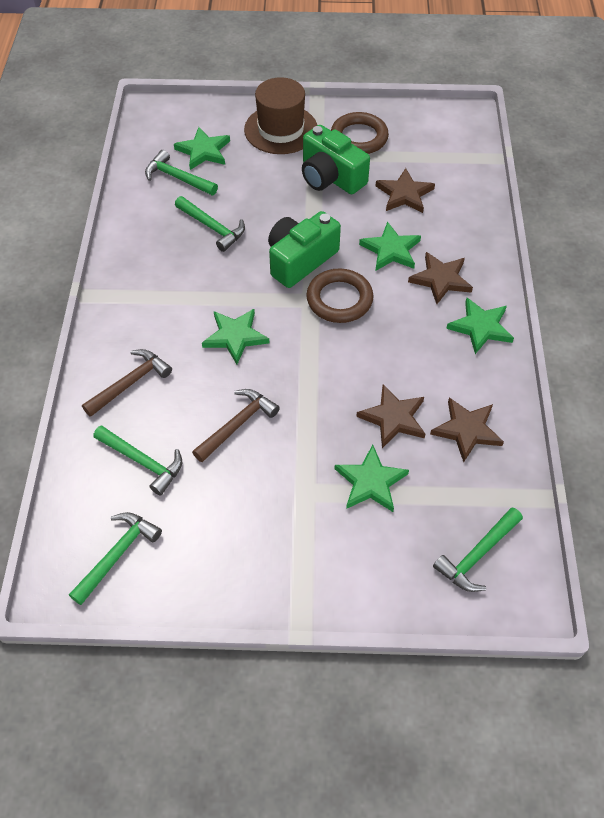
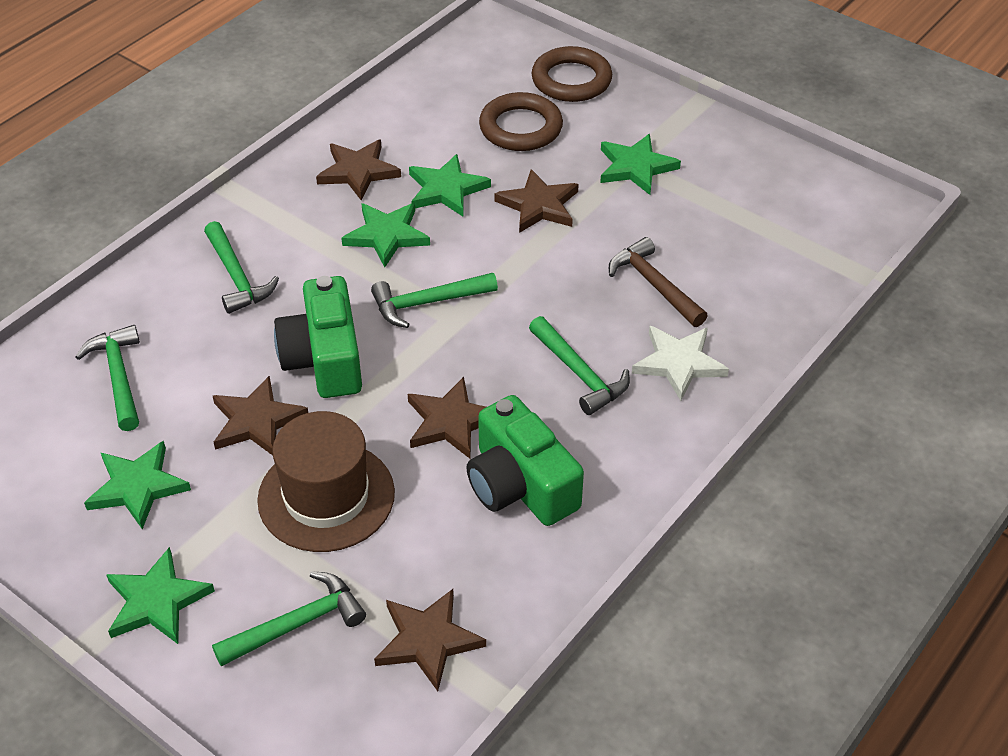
brown hammer: [82,349,172,417] [192,389,280,462] = 2 -> [609,237,708,327] = 1
brown star: [356,384,425,448] [376,168,435,213] [408,252,473,304] [430,398,504,462] = 4 -> [213,376,308,455] [316,139,401,201] [374,589,486,691] [408,377,486,459] [494,169,579,233] = 5
white star: none = 0 -> [632,326,729,401] = 1

